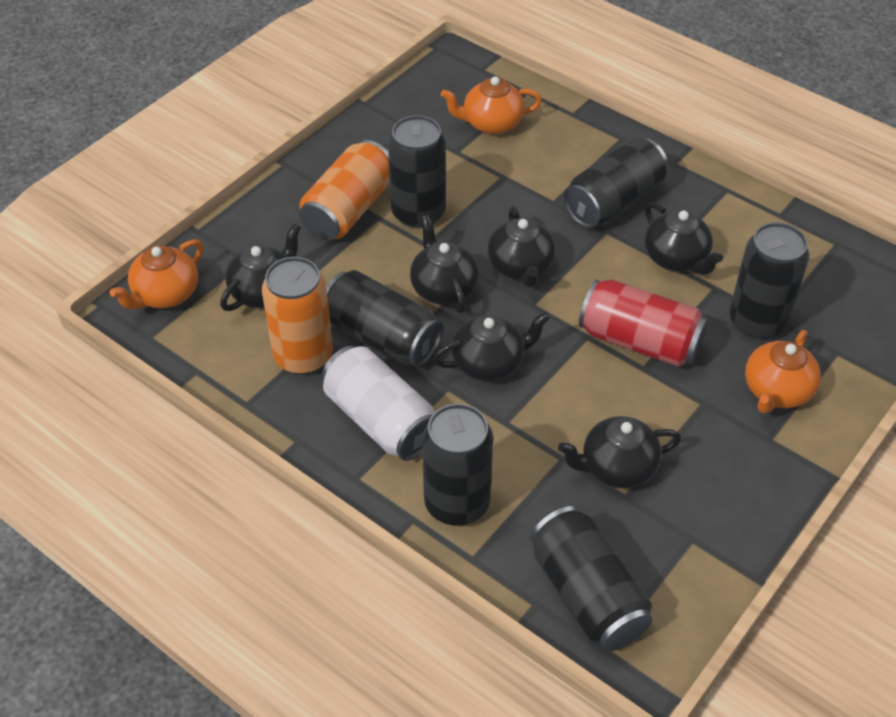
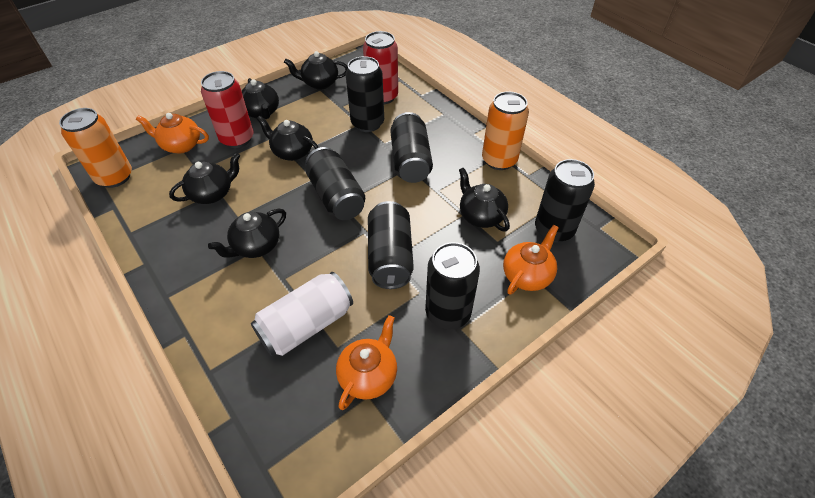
red can: [579,280,708,367] = 1 -> [201,71,253,148] [363,31,398,104] = 2

